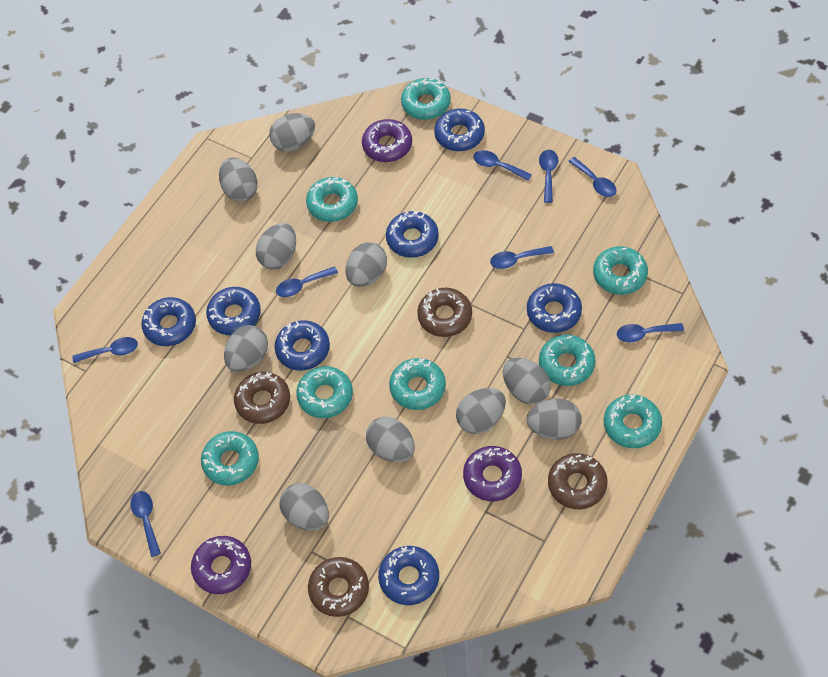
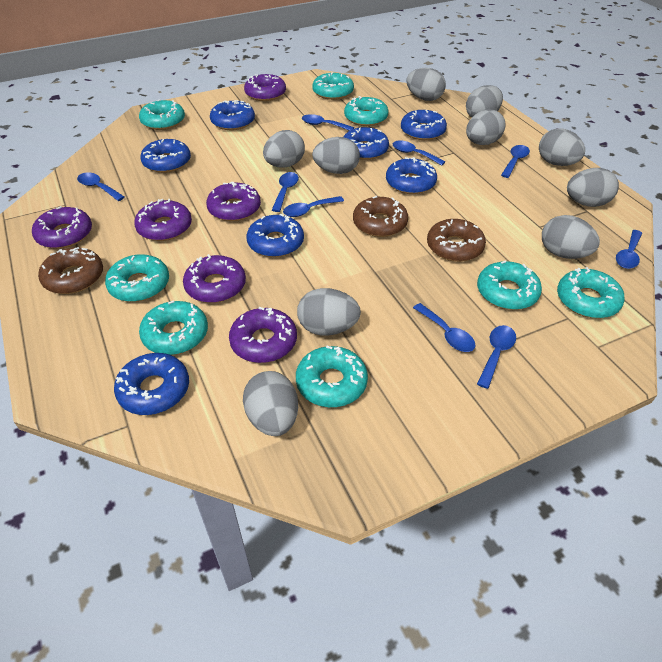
blue spoon: [72,337,138,363] [130,491,161,557] [276,266,338,297] [473,150,532,181] [490,246,554,269] [539,150,558,203] [568,157,617,197] [617,323,684,342] = 8 -> [77,172,125,201] [272,172,299,212] [283,196,344,217] [302,114,354,131] [393,141,445,166] [413,303,476,352] [477,325,516,389] [501,145,530,178] [616,230,642,269] = 9
brown donut: [234,372,290,424] [308,557,369,617] [417,288,472,337] [548,453,607,509] = 4 -> [38,247,103,294] [353,196,408,237] [427,219,486,262] = 3
purple donut: [191,536,251,594] [362,119,412,162] [463,446,522,501] = 3 -> [32,206,92,249] [134,199,192,241] [183,254,246,303] [206,182,261,221] [229,307,297,363] [244,74,286,101] = 6

